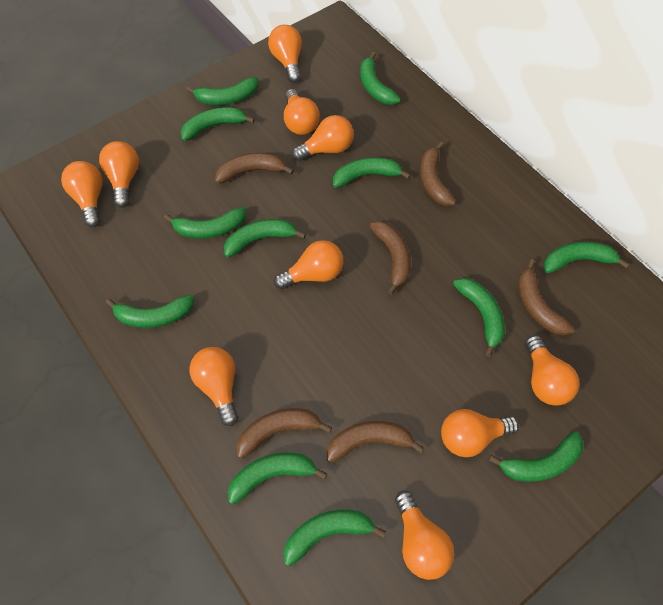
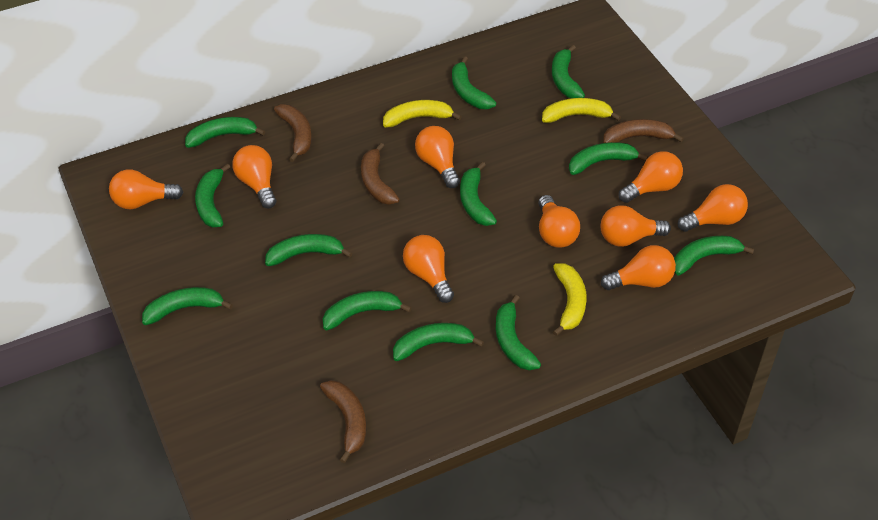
brown banana: [215,153,294,183] [236,408,332,459] [327,421,424,463] [370,221,411,295] [420,141,456,206] [518,259,575,336] = 6 -> [274,104,312,162] [320,380,366,463] [361,143,399,205] [603,119,684,143] = 4
orange light bulb: [61,161,103,227] [99,141,139,208] [190,347,238,426] [268,25,302,83] [274,240,343,289] [284,89,320,135] [292,115,354,161] [395,490,454,580] [441,409,519,457] [525,335,580,406] = 10 -> [109,170,183,209] [232,145,276,209] [403,235,454,303] [415,126,460,188] [538,195,580,248] [601,206,671,247] [601,245,676,290] [619,151,683,203] [678,184,748,232] = 9
yellow banana: none = 0 -> [383,100,462,127] [542,98,621,123] [553,263,587,336] = 3

